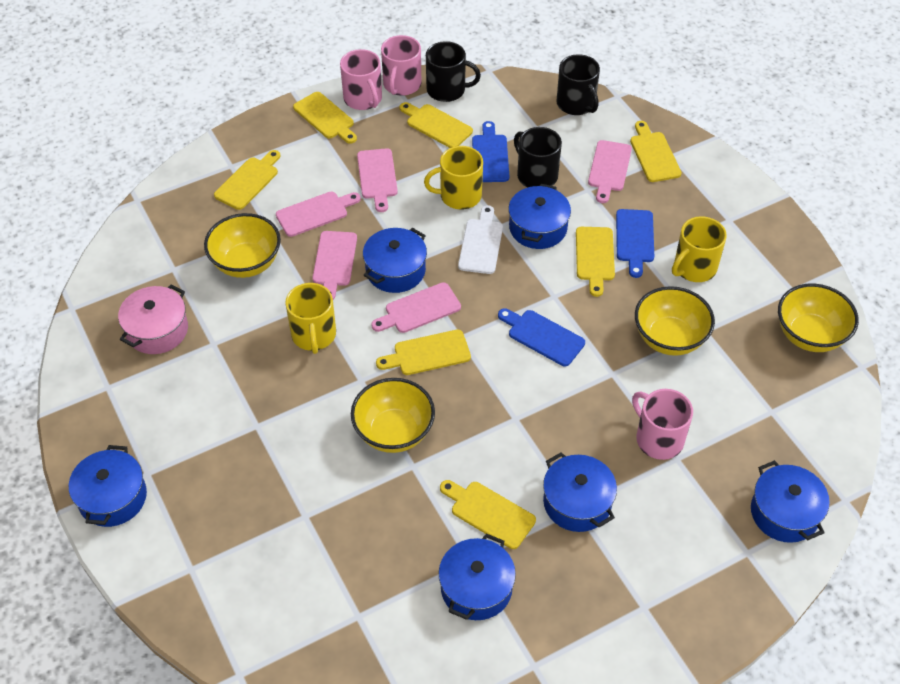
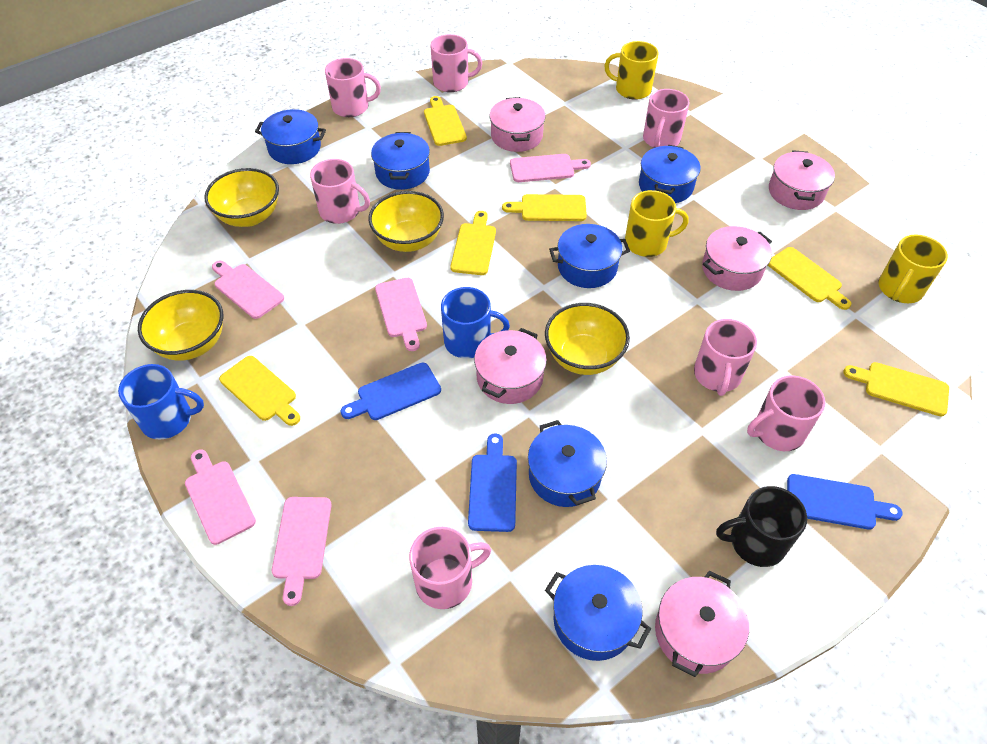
black mug: [426,41,481,102] [514,127,562,188] [557,54,600,115] = 3 -> [716,486,807,567] = 1
blue mug: none = 0 -> [118,364,204,440] [441,287,510,359] = 2
pink mug: [340,49,382,110] [381,35,421,96] [632,389,693,460] = 3 -> [310,159,370,224] [325,58,381,117] [409,527,491,609] [430,34,482,92] [643,89,690,148] [694,319,757,396] [747,375,825,451] = 7
pink pot: [118,285,188,354] = 1 -> [474,328,547,404] [489,97,546,152] [655,571,749,677] [702,226,772,291] [769,150,835,210] = 5
white cutting board: [458,205,503,274] = 1 -> none = 0
yellow cutting board: [214,150,280,210] [293,92,357,144] [376,330,471,375] [400,102,473,148] [440,480,536,549] [576,227,615,297] [630,121,682,182] = 7 -> [219,356,300,426] [424,96,467,146] [450,211,496,275] [502,194,587,221] [768,247,851,310] [843,362,949,416] = 6

